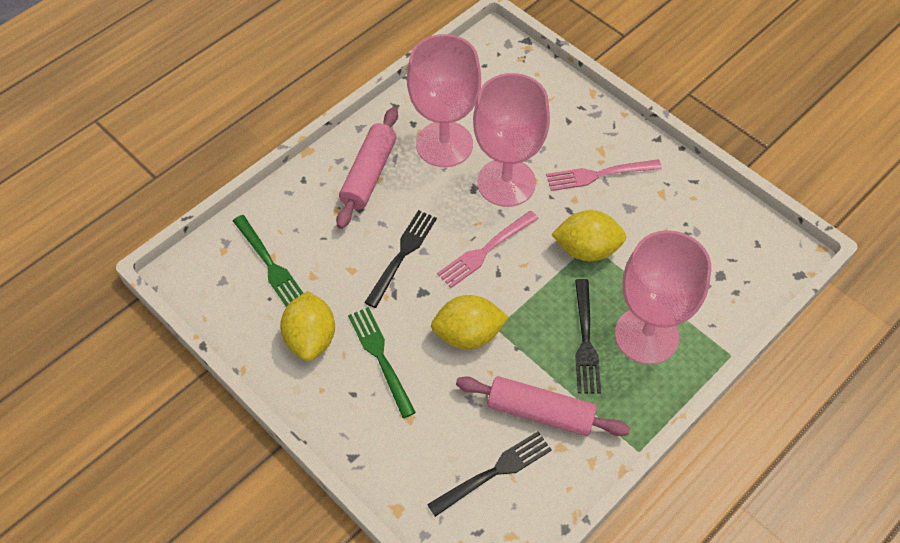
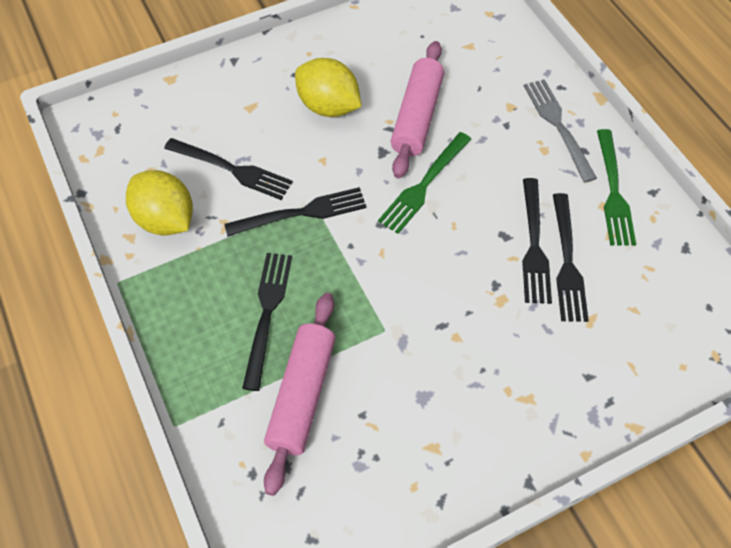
black fork: [364,210,437,308] [427,431,552,517] [575,279,601,393] = 3 -> [164,138,293,200] [224,187,367,236] [242,253,292,391] [522,178,552,304] [553,193,589,322] = 5
grey fork: none = 0 -> [524,79,597,183] = 1
pink fork: [437,211,539,288] [546,160,662,191] = 2 -> none = 0
pink goblet: [407,34,481,167] [473,73,550,207] [615,230,711,365] = 3 -> none = 0
yellow lemon: [280,291,335,361] [431,295,509,349] [551,210,626,261] = 3 -> [126,170,193,235] [295,58,361,117] = 2

